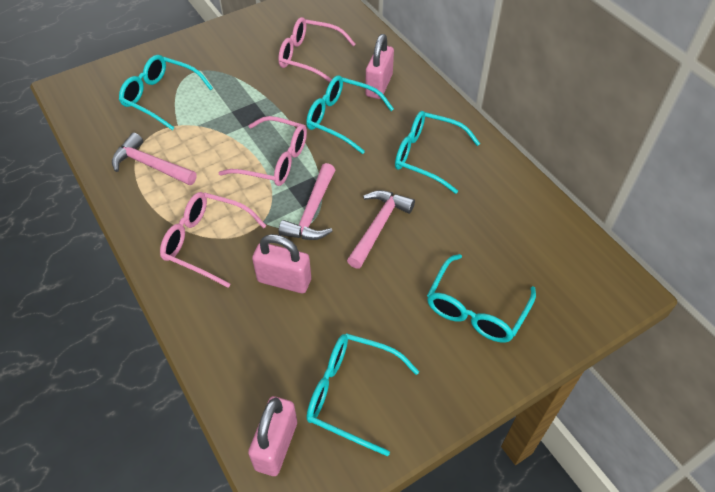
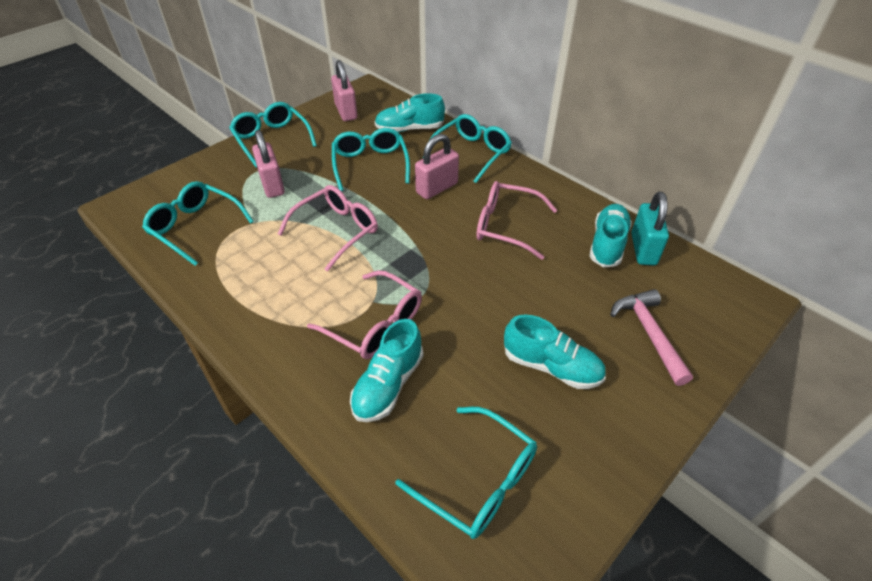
pink hammer: [112,133,197,185] [278,163,335,240] [347,190,415,269] = 3 -> [610,289,693,386] = 1
turquoise padlock: none = 0 -> [631,192,669,265] = 1
turquoise shoe: none = 0 -> [350,319,423,422] [375,93,445,132] [504,314,606,389] [589,204,632,268] = 4

